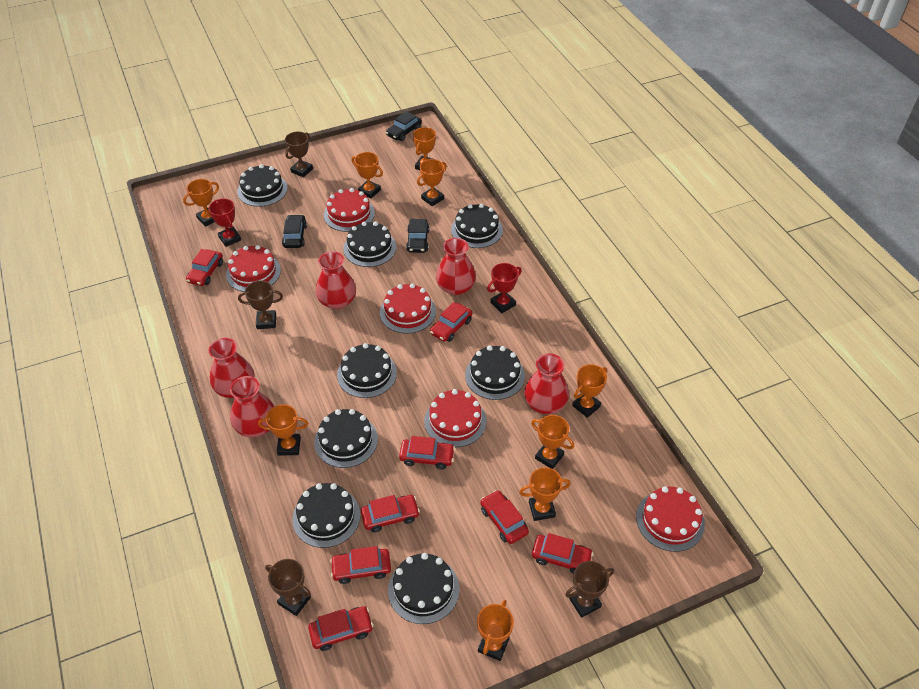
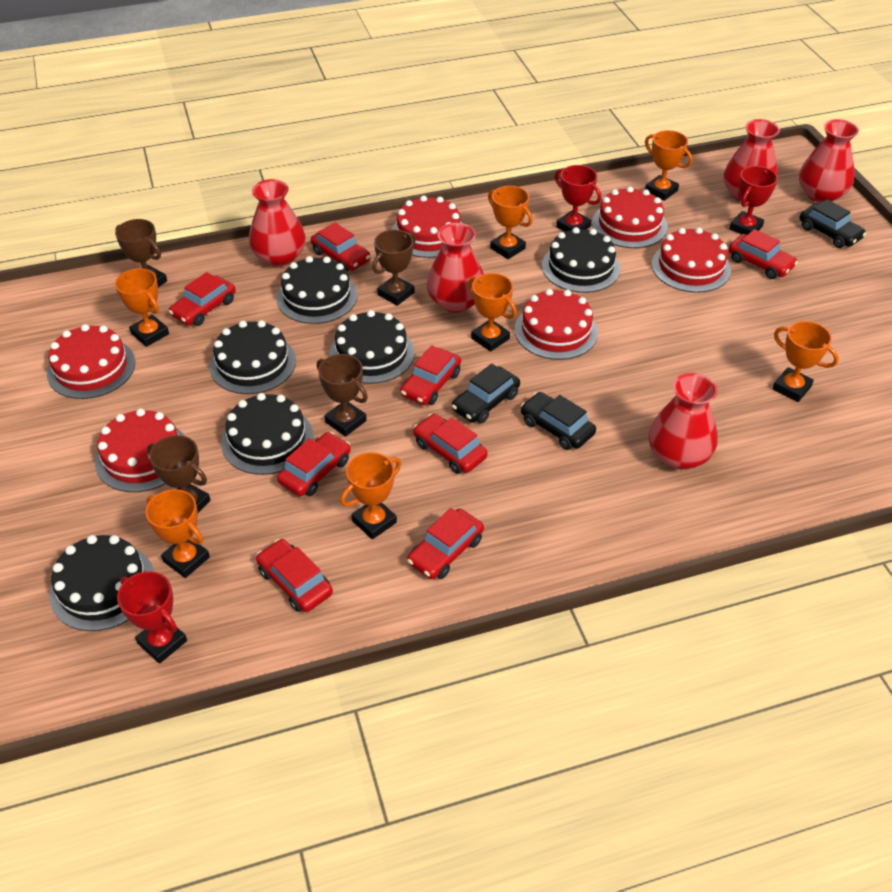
black cake: [237,164,288,207] [293,483,360,548] [314,409,378,468] [337,343,397,398] [343,222,396,267] [388,553,459,624] [451,204,503,248] [465,345,525,400] = 8 -> [50,535,154,631] [209,320,296,394] [221,393,314,475] [276,256,357,324] [329,310,415,384] [542,227,621,293] = 6
orange trophy: [183,179,219,227] [258,404,308,456] [352,152,383,199] [413,127,436,170] [417,159,447,206] [477,600,514,661] [519,467,571,521] [531,415,574,469] [572,364,607,418] = 9 -> [115,269,169,347] [146,489,210,578] [340,452,401,539] [468,273,517,352] [488,186,533,259] [645,130,693,201] [772,321,839,402] = 7
red cake: [226,245,281,292] [324,188,375,232] [380,283,436,334] [424,389,487,447] [636,486,705,552] = 5 -> [47,324,135,399] [95,409,185,492] [392,195,462,258] [515,289,598,360] [592,186,668,248] [652,228,731,293] = 6
red trophy: [209,199,241,247] [487,263,522,313] = 2 -> [117,571,187,664] [555,165,601,232] [729,166,778,235] = 3

